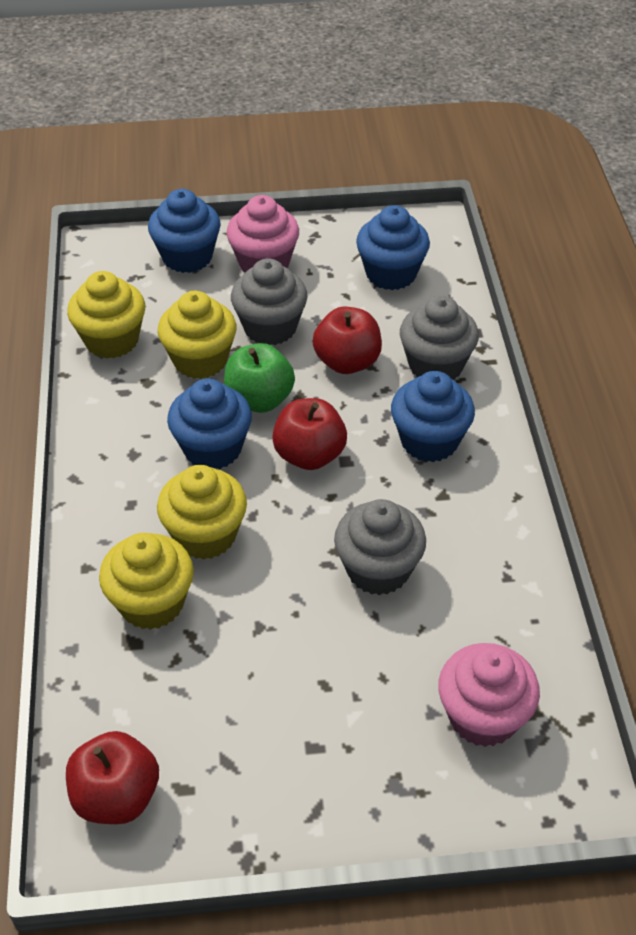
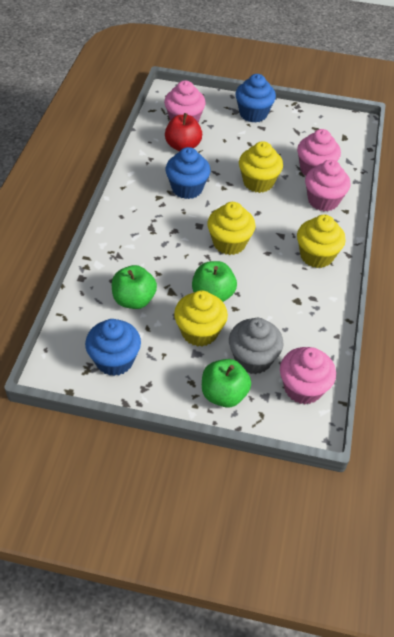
blue cupcake: [148,189,221,273] [167,379,252,469] [356,205,430,290] [391,371,475,462] = 4 -> [85,319,141,376] [165,147,211,199] [235,74,276,123] = 3
green apple: [224,343,295,413] = 1 -> [112,265,157,309] [192,261,237,302] [202,359,251,408] = 3
grey cupcake: [231,258,308,345] [334,499,426,595] [400,296,479,380] = 3 -> [229,318,284,374] = 1
pink cupcake: [227,195,299,273] [438,643,540,747] = 2 -> [164,80,206,122] [280,347,336,404] [297,129,341,176] [305,160,350,211] = 4
red apple: [66,731,159,824] [272,398,347,470] [313,307,382,374] = 3 -> [165,113,202,151] = 1

